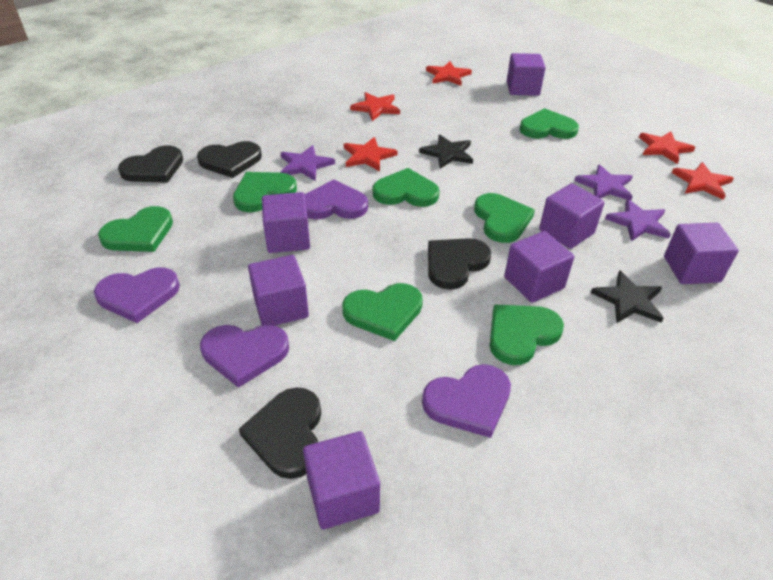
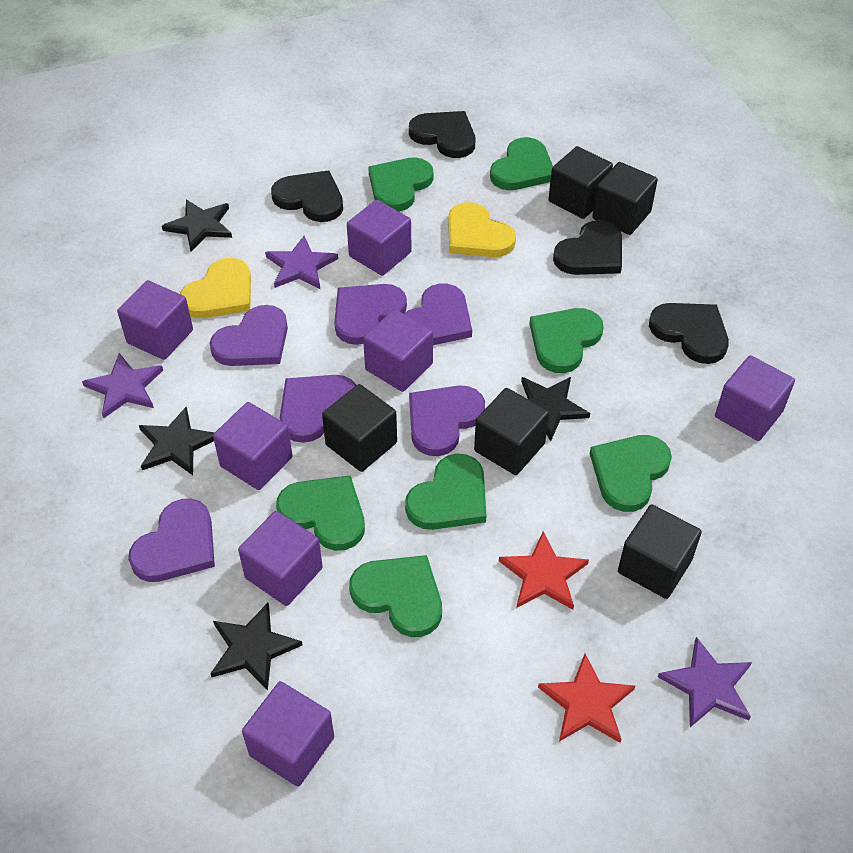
black cube: none = 0 -> [322,384,397,472] [474,388,549,475] [549,146,613,219] [592,162,658,235] [618,504,702,599] = 5
black star: [419,134,473,169] [591,270,664,323] = 2 -> [139,407,215,475] [162,199,232,251] [210,603,303,691] [521,377,590,441] = 4
purple heart: [94,268,180,323] [200,325,289,388] [305,179,368,220] [422,364,511,438] = 4 -> [128,499,215,582] [210,305,288,366] [280,375,356,443] [334,284,407,345] [404,284,472,345] [409,385,485,456] = 6
red star: [344,137,398,171] [350,92,400,121] [426,61,472,86] [639,131,695,164] [672,162,734,200] = 5 -> [499,531,589,610] [538,654,635,743] = 2
yellow heart: none = 0 -> [180,258,251,318] [448,202,516,257] = 2

